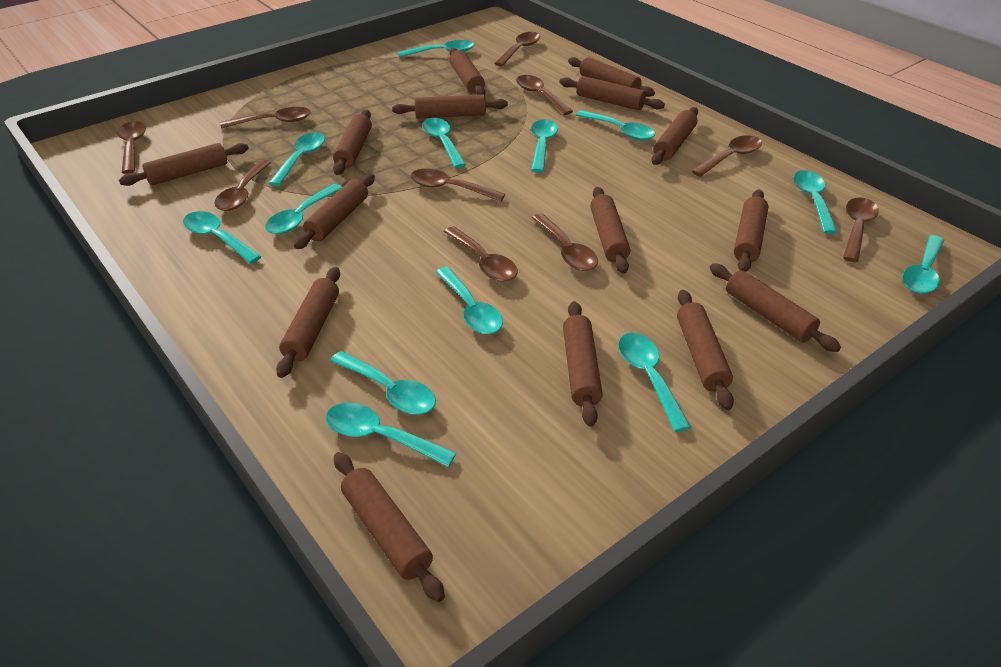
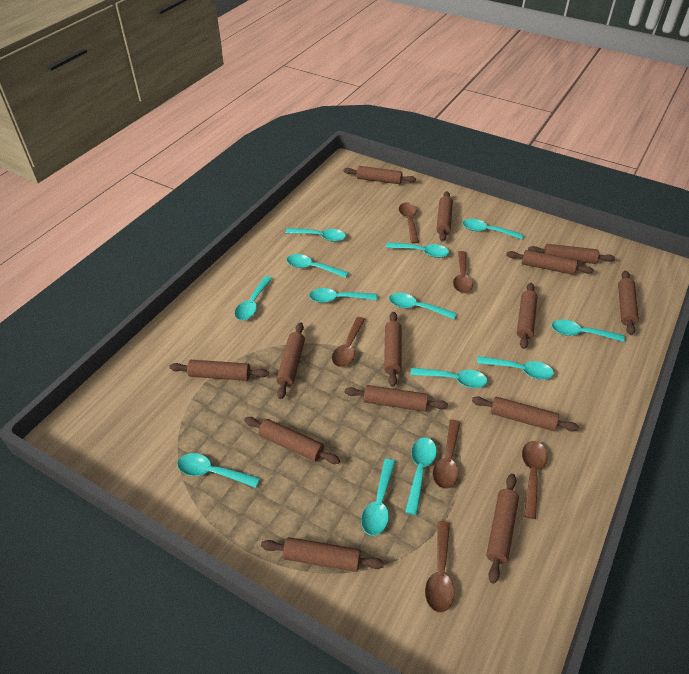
brown rolling pin: [119,143,249,186] [276,267,340,378] [294,174,375,249] [333,110,372,175] [334,452,445,602] [392,94,508,119] [449,48,486,96] [559,76,665,110] [563,301,603,427] [568,57,655,97] [590,187,630,274] [651,107,698,165] [677,290,734,410] [710,263,841,352] [734,190,768,272] = 15 -> [169,360,269,381] [244,417,340,464] [261,537,384,572] [276,322,305,399] [343,166,416,184] [345,385,448,412] [384,312,402,387] [436,191,453,242] [472,397,579,431] [486,473,519,584] [506,250,594,275] [517,283,538,349] [528,244,615,264] [618,271,639,335] = 14
brown spoon: [117,121,146,174] [214,160,272,211] [220,107,311,128] [410,169,506,202] [444,226,518,282] [494,32,540,66] [516,75,573,115] [532,213,598,271] [692,135,762,177] [843,197,879,262] = 10 -> [332,317,365,367] [399,202,419,243] [425,521,454,613] [433,420,461,489] [453,251,473,293] [522,441,547,519] = 6

